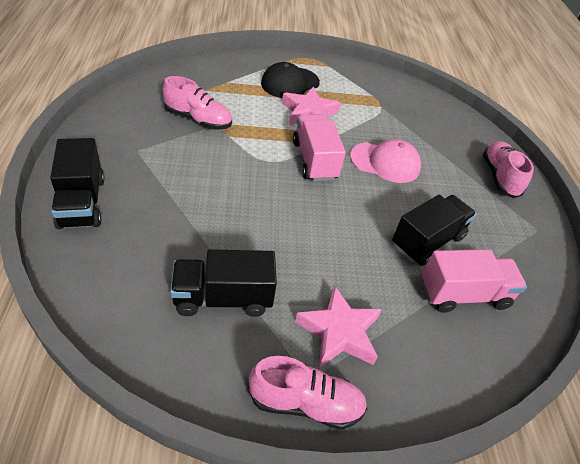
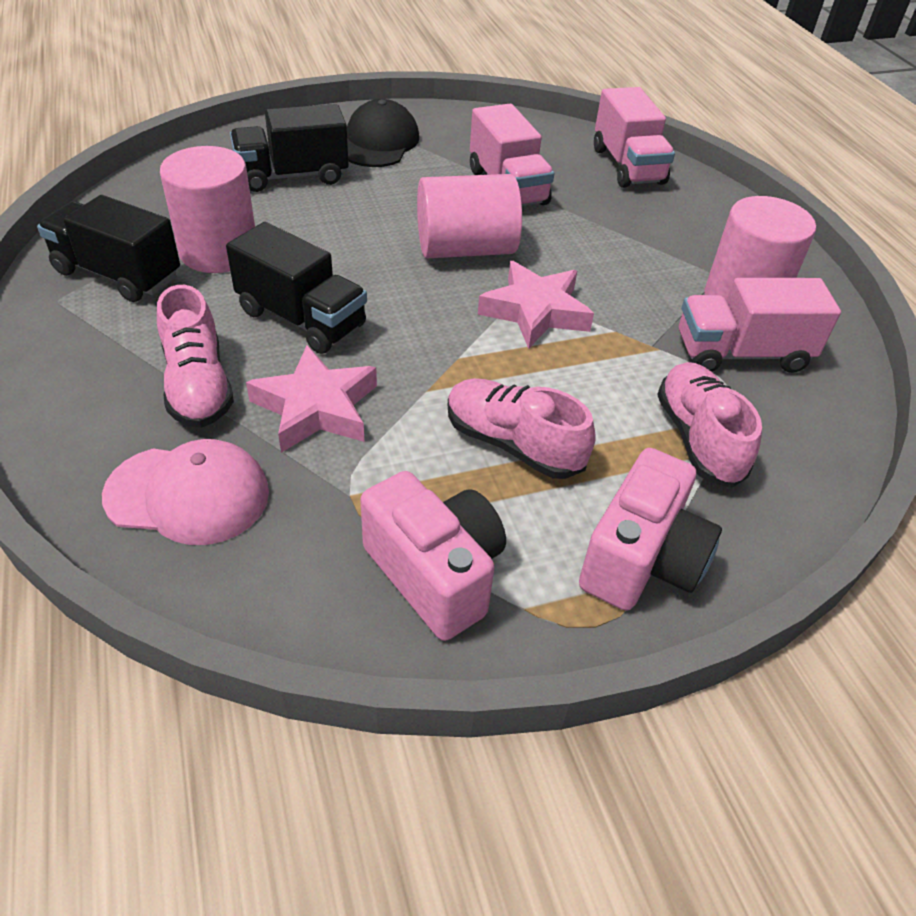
pink camera: none = 0 -> [360,471,506,641] [579,448,722,611] = 2
pink cylinder: none = 0 -> [160,146,255,273] [417,174,522,258] [704,196,816,301] = 3
pink truck: [293,114,346,182] [422,249,527,313] = 2 -> [470,104,554,206] [594,87,675,188] [679,278,841,373] = 3

